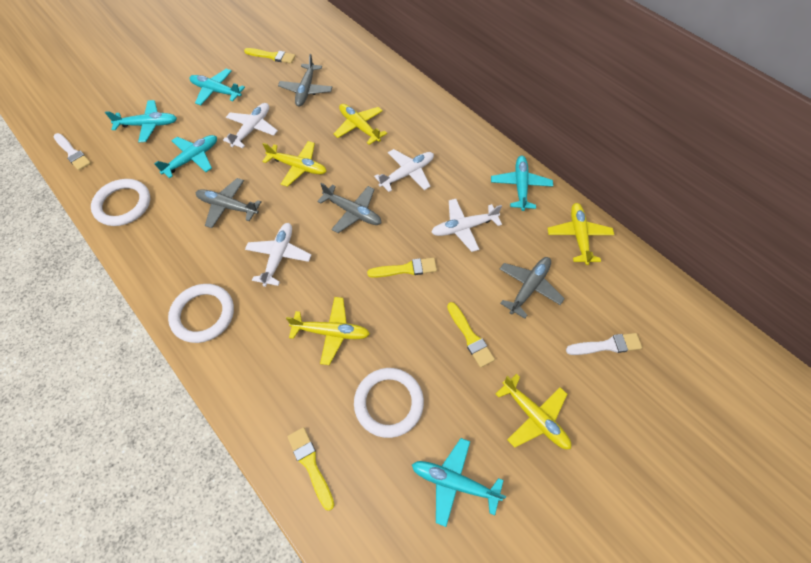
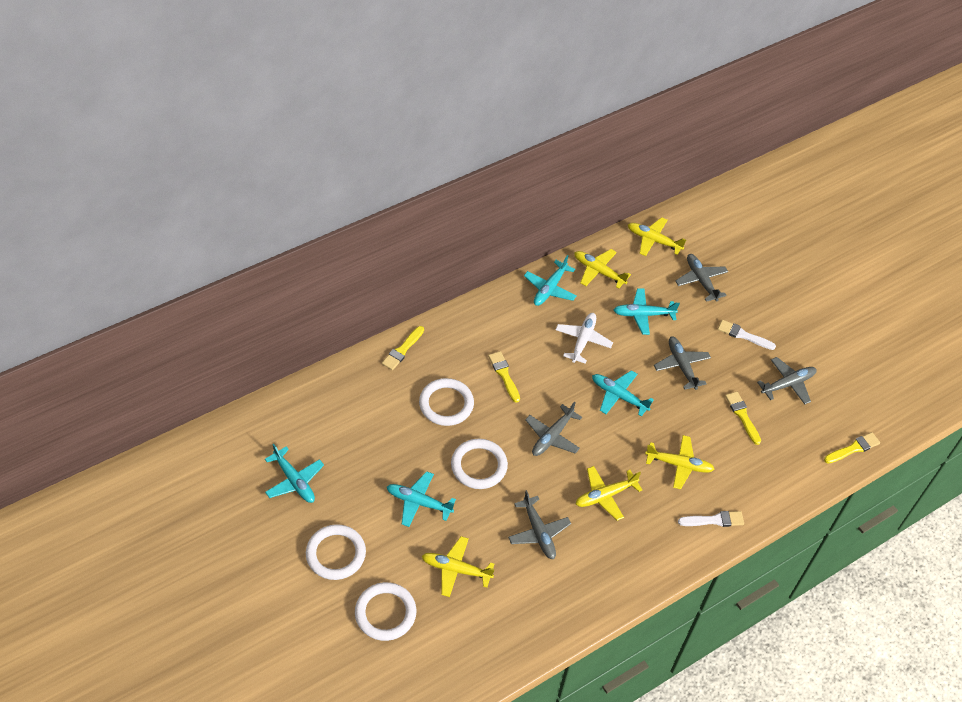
grey plane: [196,178,262,228] [278,54,332,106] [317,183,381,233] [500,257,565,319] = 4 -> [508,490,571,559] [525,401,582,456] [654,337,711,390] [675,254,728,302] [757,357,817,404] = 5
white plane: [223,103,278,148] [245,223,311,287] [374,149,434,192] [431,199,502,252] = 4 -> [556,313,613,364] = 1
white ring: [91,179,150,226] [168,284,234,343] [354,368,424,438] = 3 -> [306,524,366,580] [355,582,416,641] [419,378,474,426] [451,439,508,489] = 4

